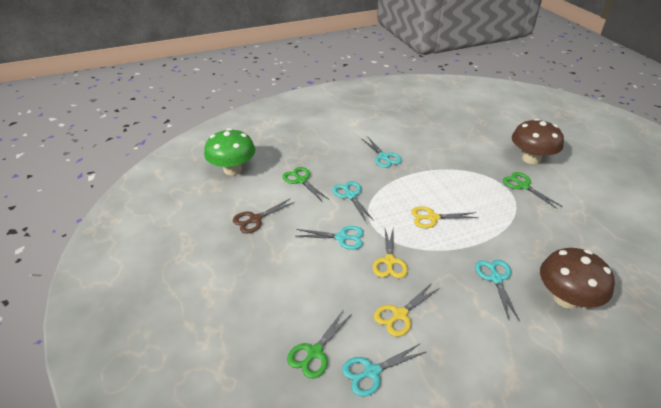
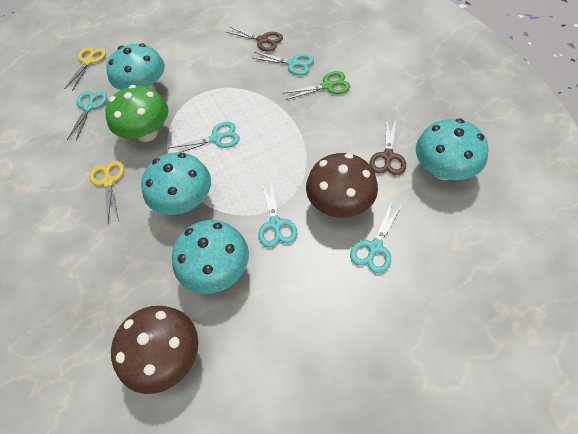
brown scissors: [233,199,295,233] = 1 -> [226,26,283,51] [369,119,406,175] = 2
green scissors: [282,167,328,201] [287,309,352,379] [503,172,561,209] = 3 -> [283,71,350,100] = 1
turquoise mushroom: none = 0 -> [106,43,165,90] [141,152,211,215] [172,220,249,294] [416,119,489,180] = 4
yellow scissors: [373,226,408,278] [374,283,440,337] [411,206,479,228] = 3 -> [65,47,106,91] [89,161,124,221] = 2

